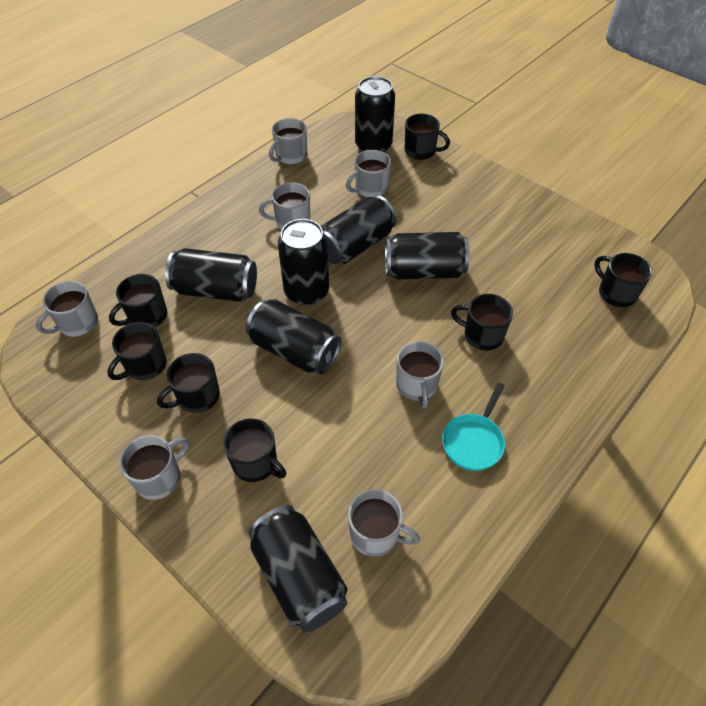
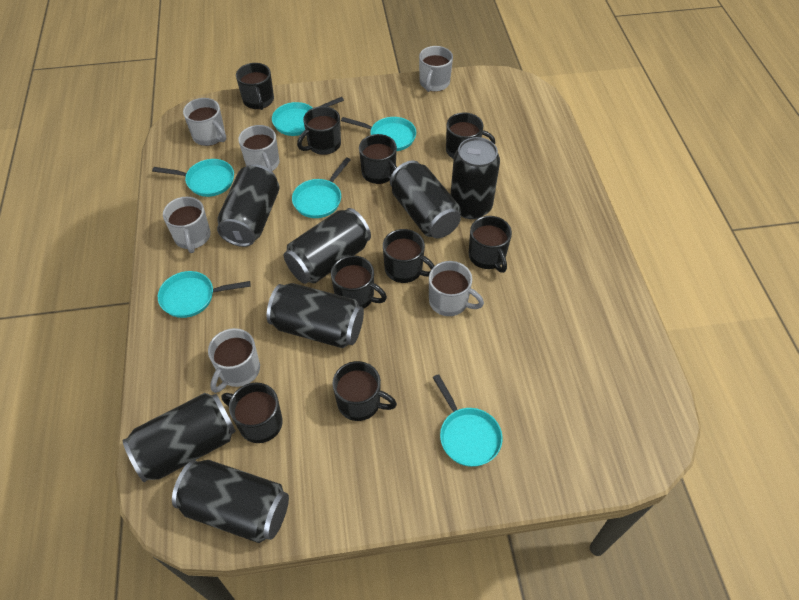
black mug: [107,322,167,380] [109,274,167,327] [157,353,220,413] [223,418,286,482] [405,114,450,160] [451,294,513,350] [594,253,652,307] = 7 -> [222,382,283,443] [236,63,274,110] [297,106,341,155] [331,256,387,309] [332,361,397,421] [359,134,397,184] [383,229,435,283] [446,112,495,159] [469,216,512,273] = 9
grey mug: [36,281,98,337] [120,435,189,500] [259,182,310,230] [269,118,307,165] [346,150,391,197] [348,489,420,557] [396,341,444,409] = 7 -> [163,197,211,253] [183,98,226,146] [208,328,260,393] [238,125,279,171] [419,46,453,92] [429,261,484,316] = 6
turquoise pan: [442,383,505,471] = 1 -> [152,159,234,197] [158,271,251,318] [272,97,344,136] [292,157,351,218] [341,117,416,151] [433,374,503,467] = 6

